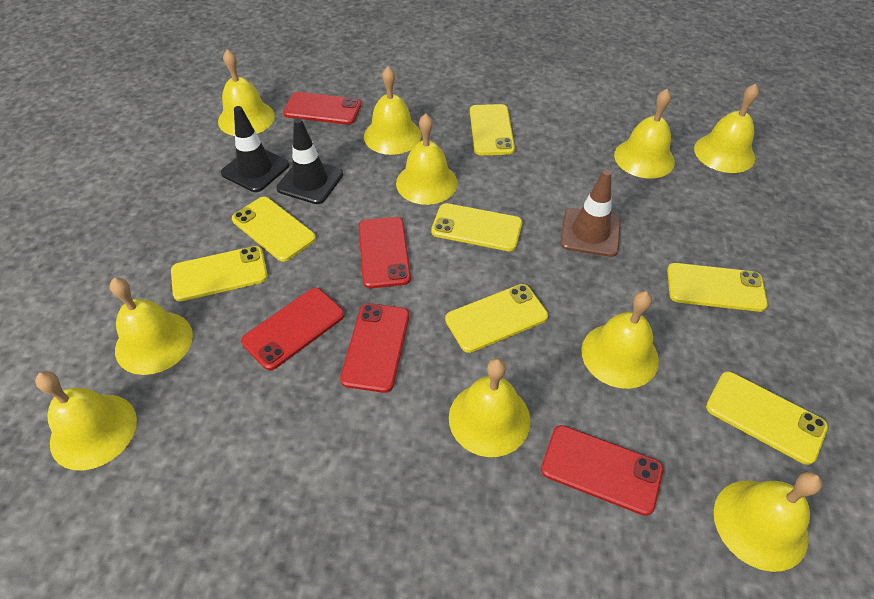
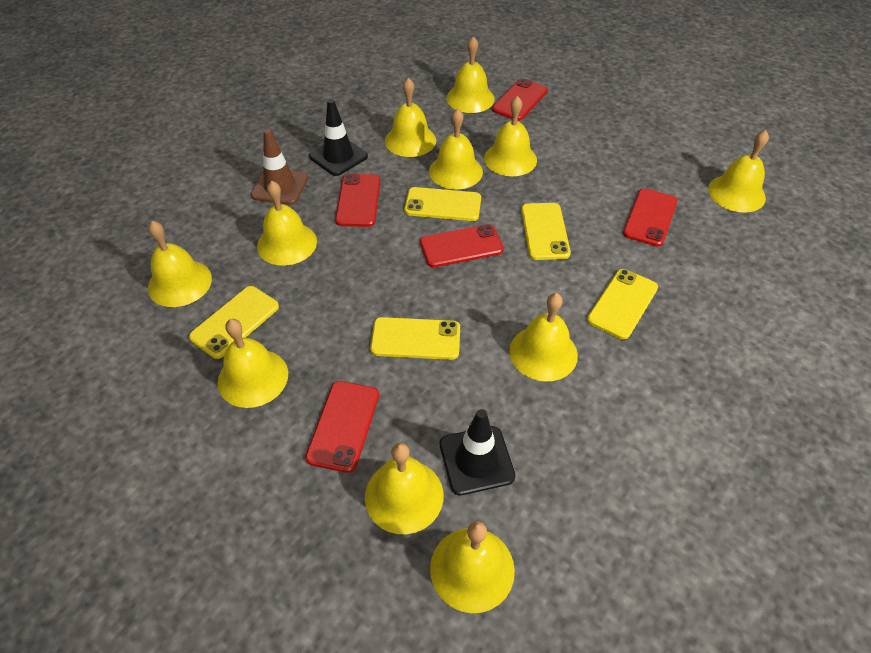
yellow bell: [35,371,137,470] [110,278,193,375] [218,49,275,136] [364,67,421,155] [396,113,458,205] [449,358,531,457] [581,291,659,389] [614,89,675,178] [694,83,759,173] [714,472,822,572] = 10 -> [148,221,212,307] [218,319,288,408] [257,181,317,266] [365,443,444,534] [385,78,436,157] [429,108,483,189] [430,521,515,613] [446,36,495,113] [484,96,537,176] [509,293,578,381] [708,130,769,213] = 11
yellow phone: [171,246,268,301] [232,197,316,262] [431,203,522,251] [445,284,548,353] [470,104,515,155] [667,263,768,312] [706,372,828,465] = 7 -> [189,286,279,359] [370,317,460,360] [404,187,481,221] [521,203,571,260] [587,269,658,339] = 5

